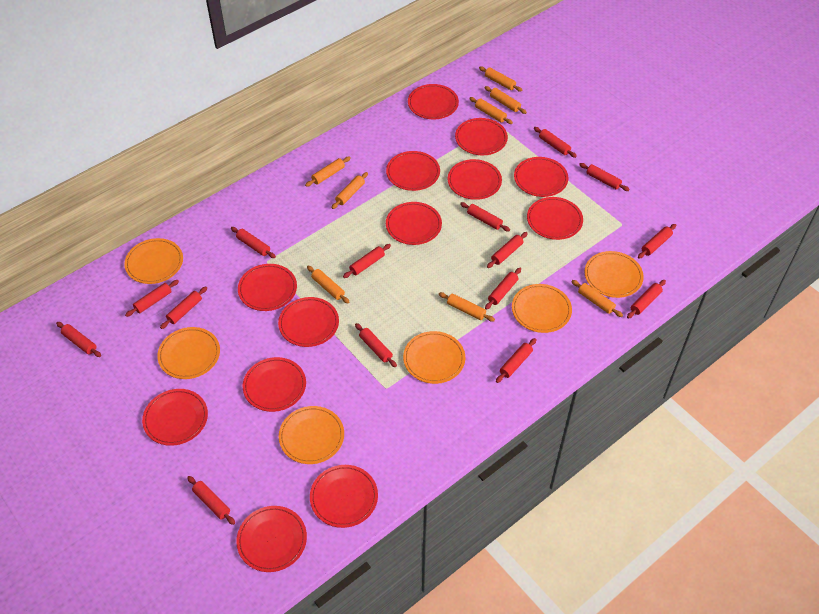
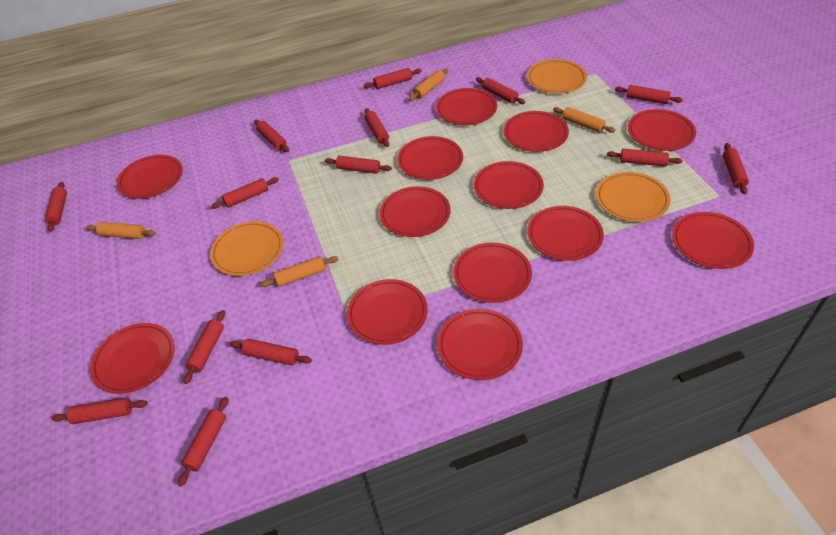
orange plate: [124,238,183,284] [157,327,220,379] [279,406,344,464] [403,331,465,384] [512,284,572,333] [585,251,644,298] = 6 -> [210,221,284,276] [527,59,587,94] [596,172,671,222] = 3
orange rolling pin: [305,156,351,187] [307,266,349,303] [332,172,368,209] [439,292,495,322] [469,97,513,124] [479,67,522,92] [485,86,527,114] [571,280,623,317] = 8 -> [86,222,156,239] [260,256,338,287] [409,68,449,101] [553,107,615,133] = 4
red rolling pin: [56,322,101,357] [125,280,179,317] [160,286,207,329] [187,476,235,525] [231,227,276,258] [343,244,391,278] [355,323,397,367] [460,202,510,231] [485,268,521,310] [487,232,528,268] [496,338,537,383] [534,127,577,158] [579,163,630,191] [627,280,666,319] [638,224,676,259] = 15 -> [45,182,67,232] [52,397,148,424] [178,397,228,486] [184,310,225,384] [211,177,279,209] [230,339,312,365] [254,119,289,152] [325,156,392,174] [364,68,421,89] [365,108,389,147] [476,77,525,104] [607,149,683,167] [615,85,683,104] [723,143,749,194] = 14

